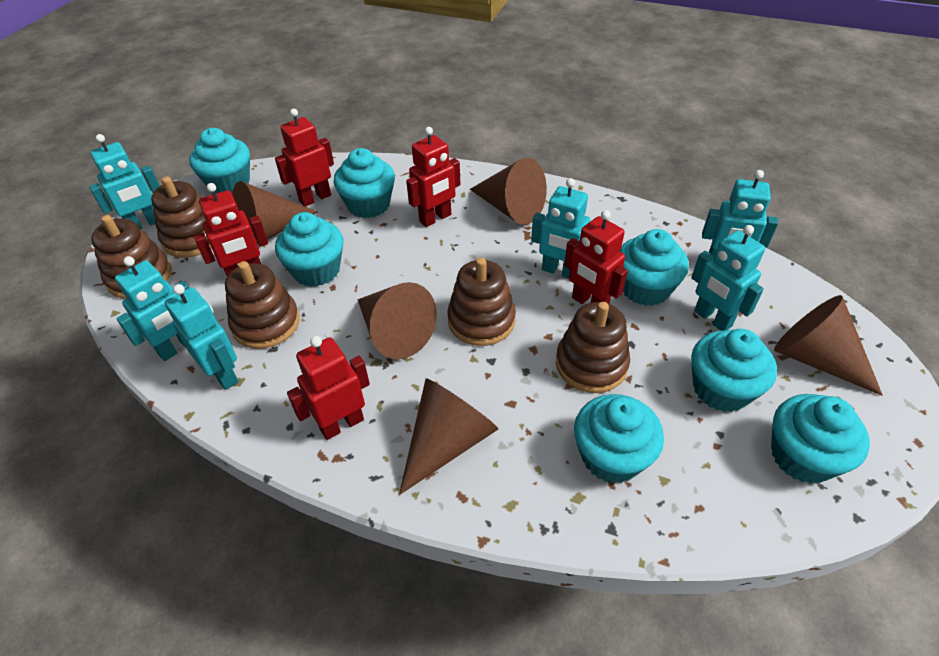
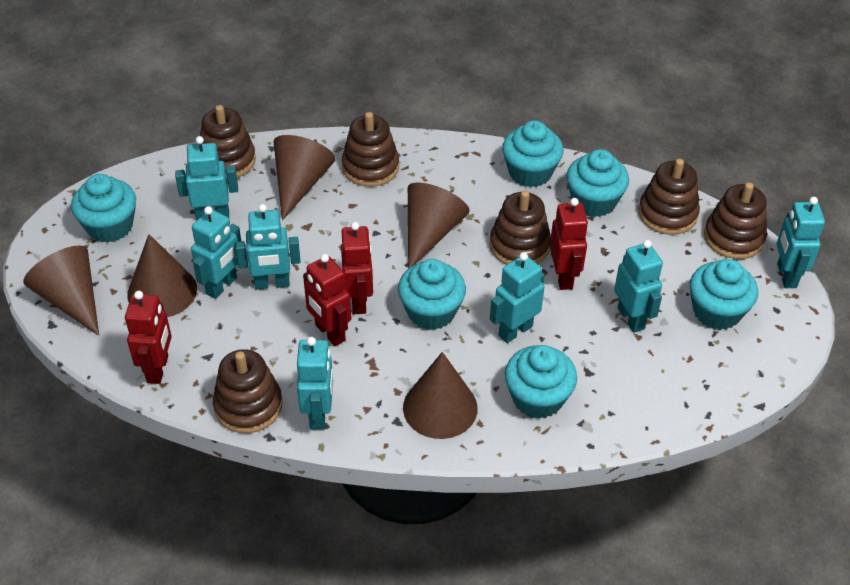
brown stacking toy: [91,215,171,299] [151,177,212,258] [225,261,300,349] [447,258,516,346] [556,302,630,393] = 5 -> [200,105,256,178] [213,349,283,433] [342,112,399,187] [490,190,551,265] [639,159,700,235] [704,182,767,259] = 6
red robot: [194,183,268,276] [275,108,334,207] [287,336,370,440] [406,127,460,227] [564,210,628,304] = 5 -> [125,291,172,384] [303,254,351,346] [341,222,373,314] [550,198,588,290] = 4
turquoise cupcake: [189,128,250,194] [275,212,344,287] [334,148,395,218] [574,394,664,484] [620,229,689,306] [691,329,777,412] [771,394,870,484] = 7 -> [71,174,136,243] [398,259,466,330] [502,120,563,187] [505,345,577,419] [566,149,629,217] [690,259,758,330] = 6
turquoise robot: [89,134,160,230] [115,256,189,361] [165,284,239,390] [531,178,590,279] [691,225,765,331] [702,170,778,257] = 6 -> [175,136,238,221] [191,206,241,299] [235,204,301,290] [297,337,333,430] [490,252,545,343] [614,240,663,333] [777,197,825,288] = 7

